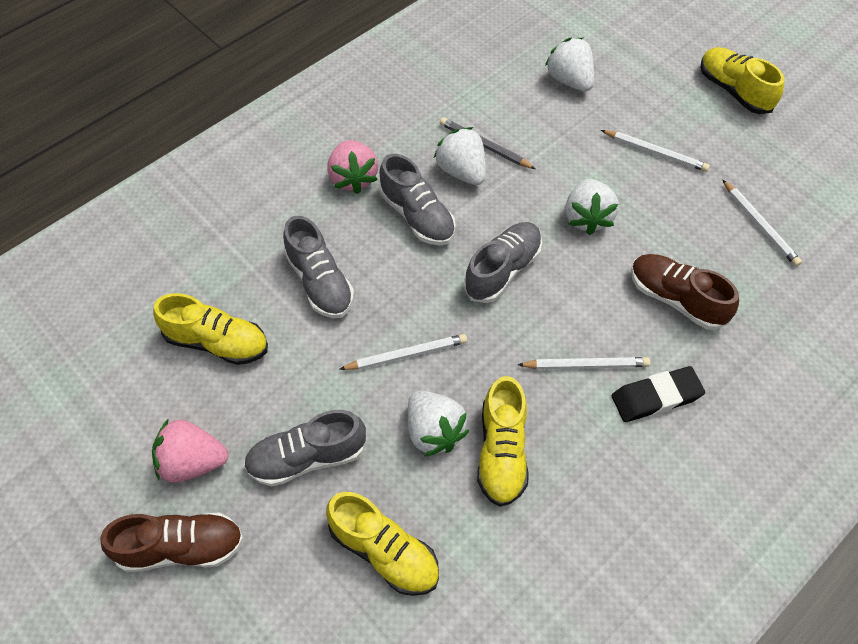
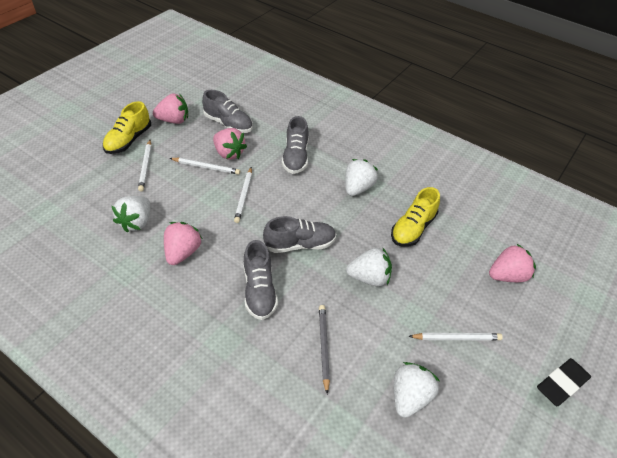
brown shoe: [100,512,244,572] [631,254,739,330] = 2 -> none = 0
pink strawberry: [152,418,229,483] [327,140,378,194] = 2 -> [153,93,188,124] [164,222,202,265] [213,128,247,159] [489,244,536,282] = 4
yellow shoe: [153,293,268,365] [326,492,439,596] [477,376,529,507] [700,47,785,114] = 4 -> [103,101,151,154] [391,187,440,247] = 2

